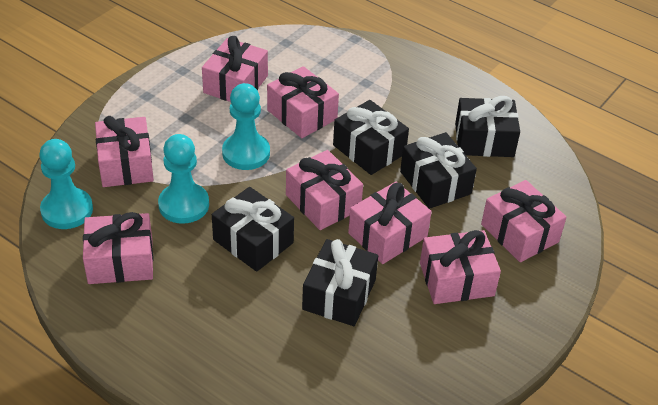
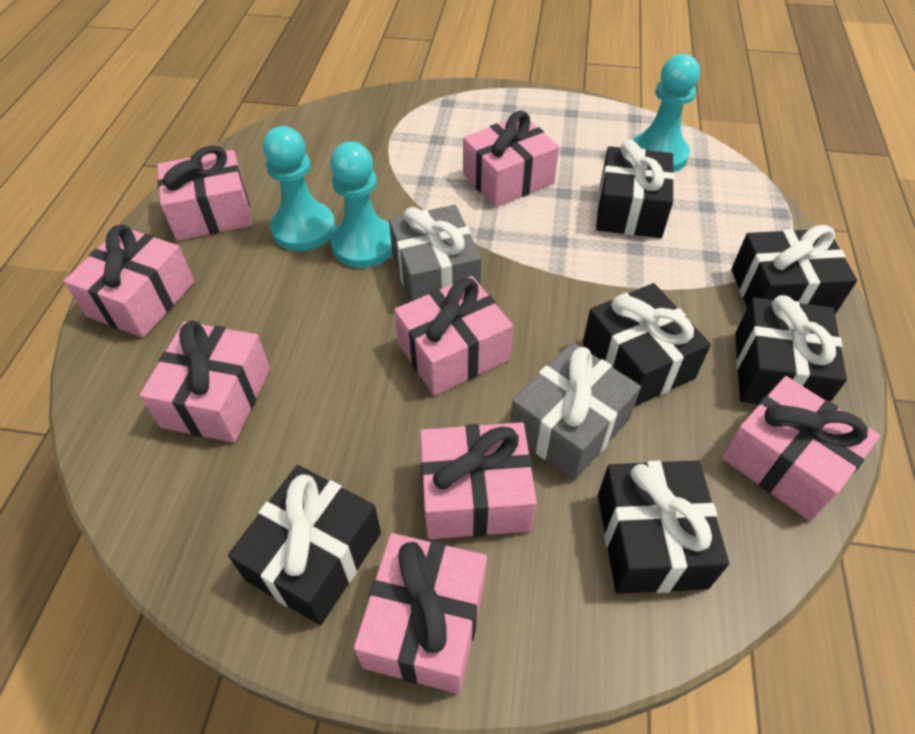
black gift: [212,187,294,272] [302,239,378,326] [333,100,409,175] [400,132,477,209] [455,96,520,157] = 5 -> [228,465,381,625] [583,283,711,407] [596,140,674,238] [598,461,729,594] [731,225,857,314] [735,295,847,404] = 6
grey gift: none = 0 -> [389,205,481,302] [510,342,641,480] = 2

